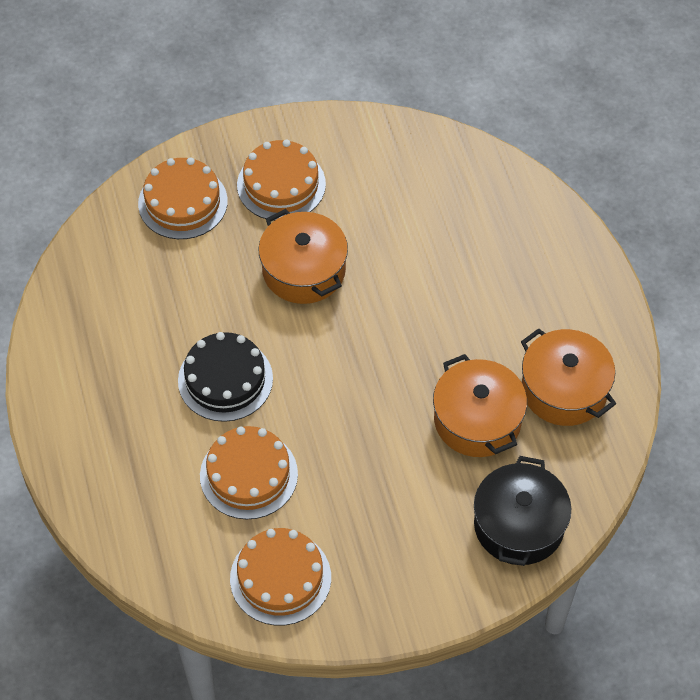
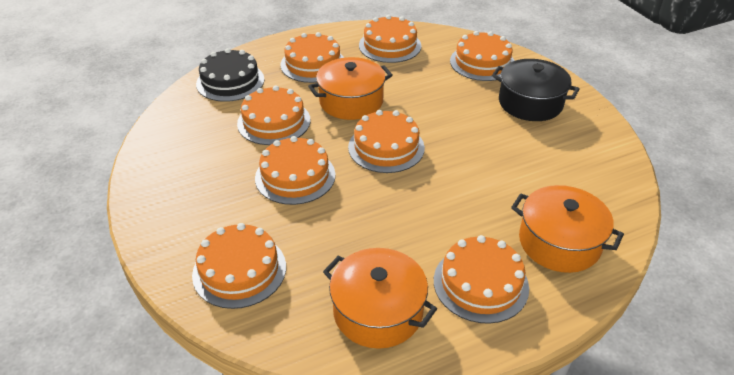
orange cake: [138,157,228,239] [200,426,298,519] [230,528,331,626] [237,139,326,221] = 4 -> [192,223,286,309] [237,86,310,145] [255,136,336,205] [280,32,344,83] [348,110,425,173] [359,15,421,63] [434,235,529,324] [450,31,515,81] = 8

